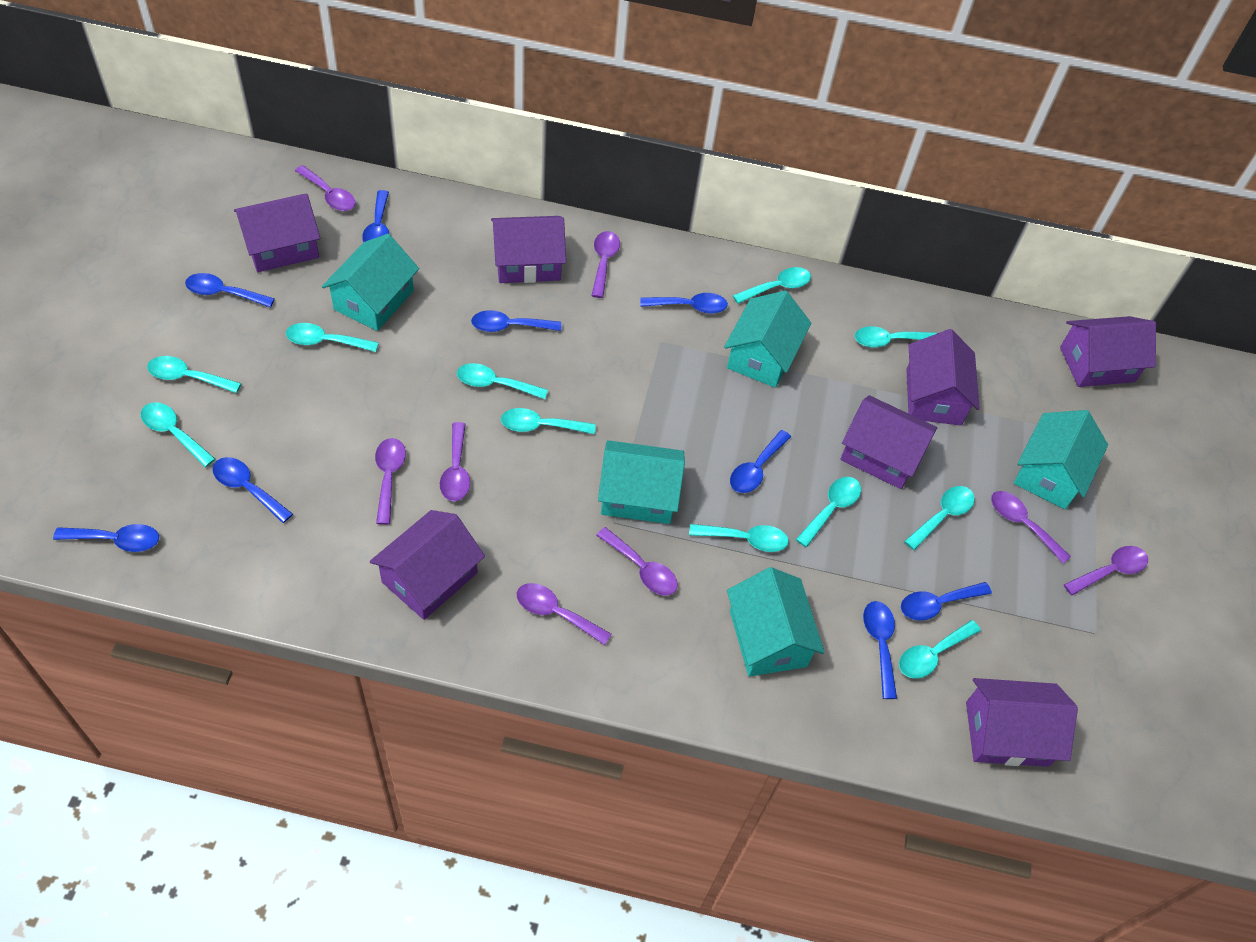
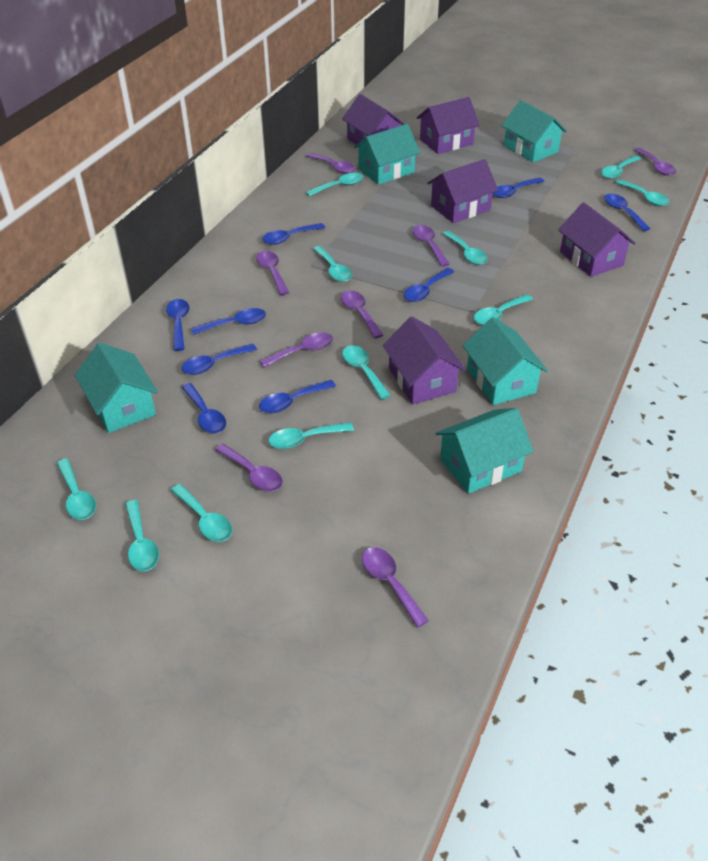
purple house: [234,194,320,272] [370,510,485,620] [491,216,566,283] [840,395,937,489] [906,329,980,426] [966,678,1078,767] [1060,316,1156,387] = 7 -> [342,94,404,145] [383,317,466,404] [417,97,480,154] [427,159,498,223] [558,202,635,277] = 5

